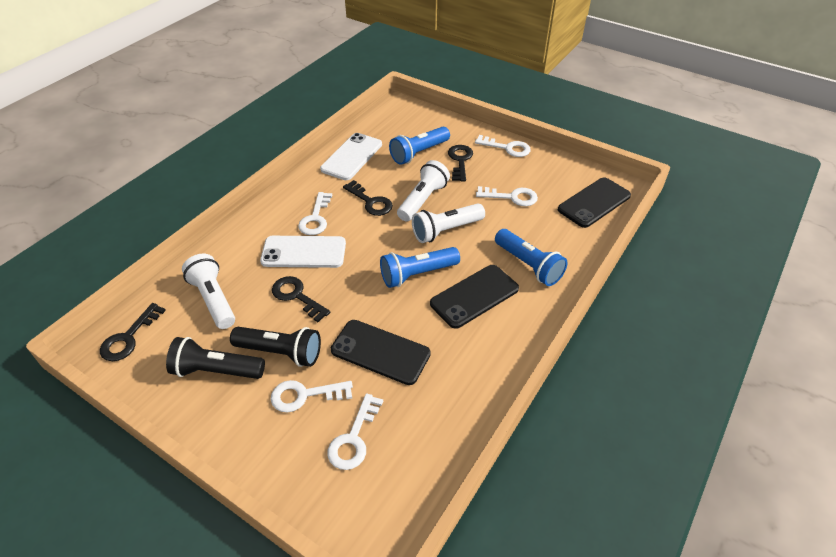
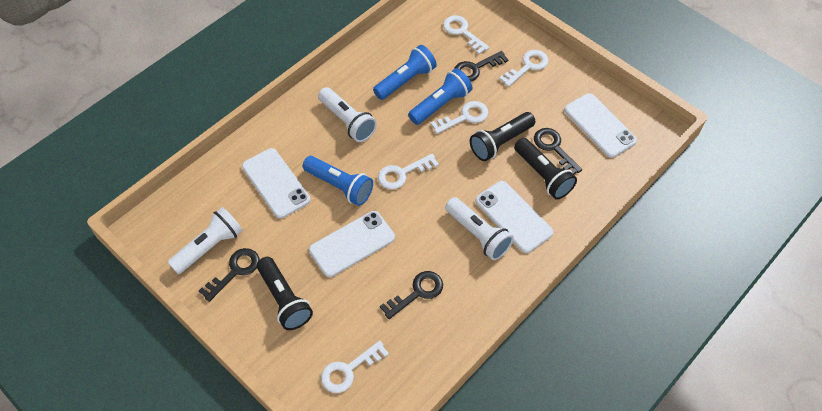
black flashlight: [166,337,265,379] [230,327,321,367] = 2 -> [257,257,313,330] [470,112,535,161] [514,138,577,200] = 3
black phone: [331,320,431,385] [430,265,519,329] [558,177,631,228] = 3 -> none = 0
white phone: [260,236,346,268] [320,133,382,180] = 2 -> [242,148,311,219] [309,211,395,277] [475,181,553,253] [564,93,637,158] = 4

